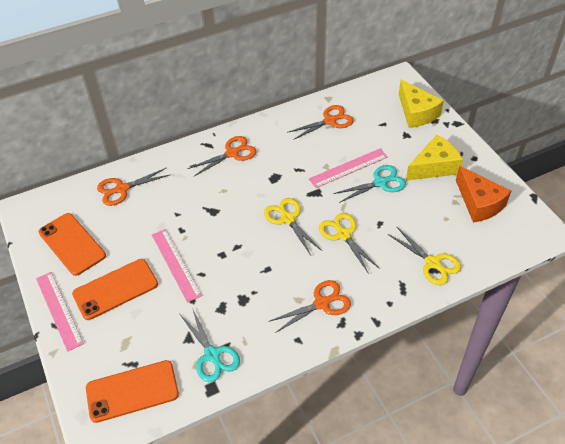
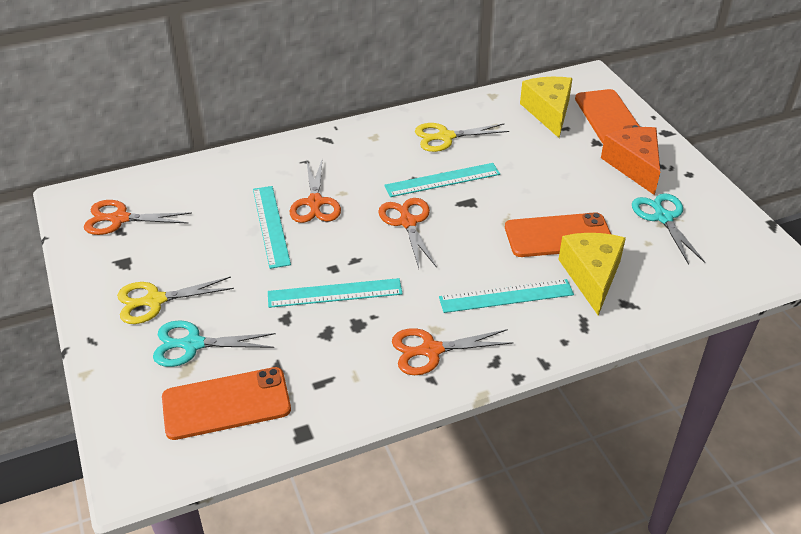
pink ruler: [36,272,84,352] [152,229,202,303] [309,149,388,188] = 3 -> none = 0
turquoise ruler: none = 0 -> [253,186,291,269] [268,278,403,308] [384,163,500,197] [439,279,574,313] = 4
yellow scissors: [264,198,322,255] [319,213,380,274] [388,227,461,285] = 3 -> [117,276,234,324] [415,123,509,152] = 2

